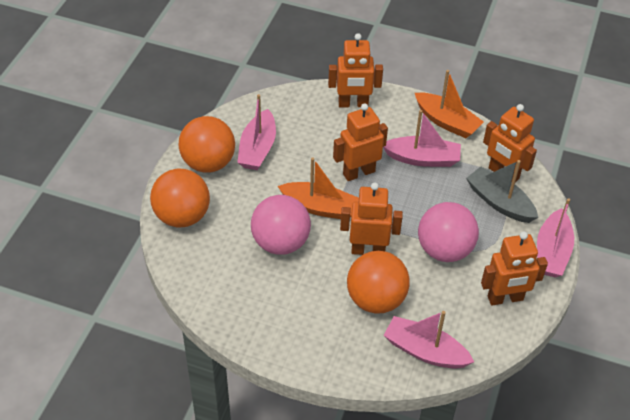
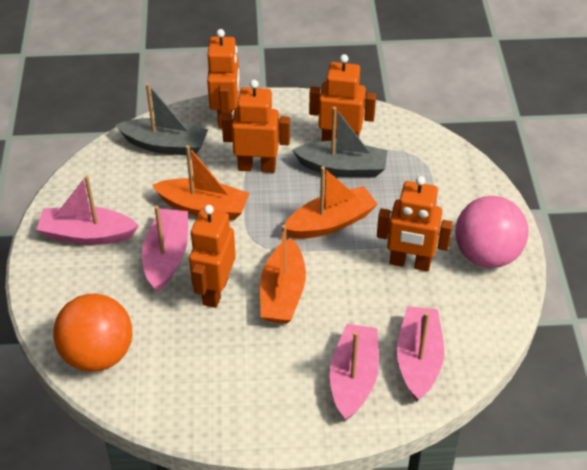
grey boat: [466,160,538,223] = 1 -> [116,83,208,155] [292,107,388,177] = 2
orange ball: [150,169,210,227] [179,116,235,173] [347,251,410,314] = 3 -> [53,294,132,372] = 1
orange boat: [278,157,359,219] [415,70,484,138] = 2 -> [152,145,249,220] [260,225,306,324] [285,166,378,239] = 3
pink ball: [251,195,311,255] [418,202,479,262] = 2 -> [455,196,528,268] = 1

